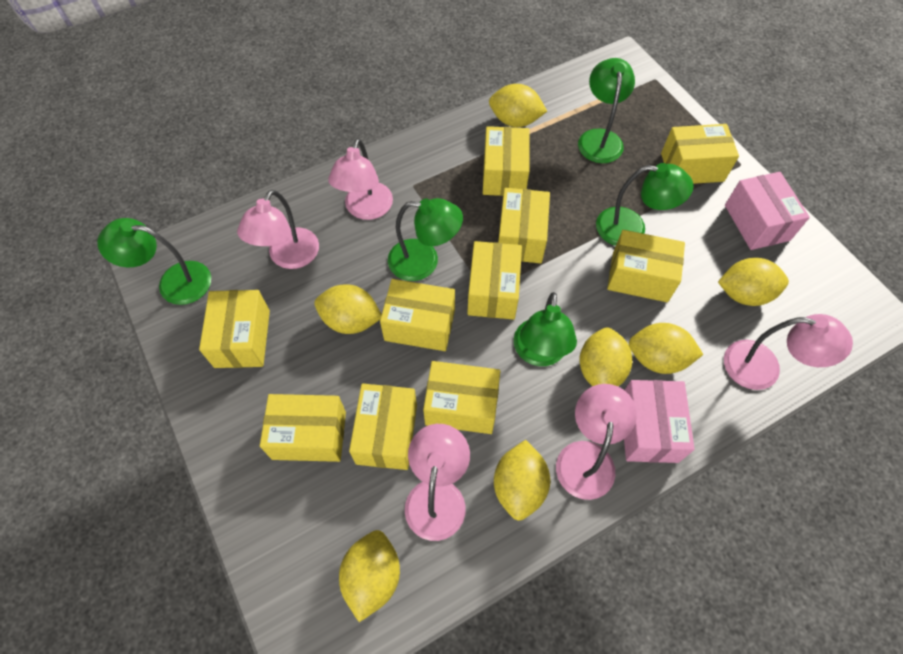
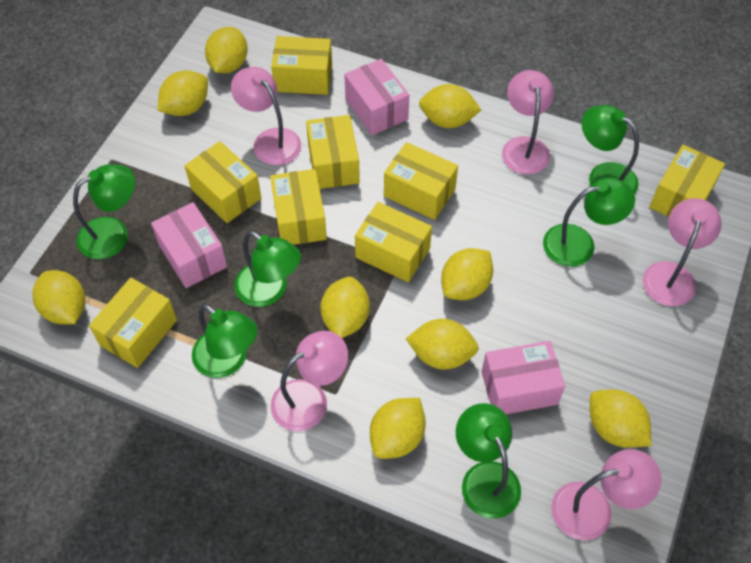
green lamp: [97,218,211,305] [388,198,463,281] [514,292,577,366] [578,58,635,163] [596,163,693,246] = 5 -> [73,164,135,259] [192,304,258,378] [234,231,301,307] [456,403,521,518] [543,177,635,267] [582,105,639,194] = 6
pink box: [624,380,695,463] [725,172,810,250] = 2 -> [151,202,227,288] [344,59,409,135] [482,341,565,414] = 3
yellow box: [199,290,270,368] [260,394,346,462] [349,384,417,470] [380,279,455,351] [423,361,500,434] [467,241,522,320] [483,126,530,196] [498,188,550,263] [607,230,685,302] [661,124,739,184] = 10 -> [89,278,177,368] [185,141,261,223] [270,169,327,245] [271,36,332,95] [306,115,360,189] [355,202,432,282] [384,142,458,220] [649,145,725,217] = 8
yellow lemon: [314,284,382,334] [339,530,400,622] [489,84,547,127] [494,440,550,521] [579,327,632,387] [629,323,704,374] [718,258,789,306] = 7 -> [32,270,85,324] [158,70,208,116] [205,27,248,73] [320,277,370,338] [370,398,426,459] [406,319,479,370] [419,84,481,128] [441,248,493,300] [590,390,651,448] = 9

